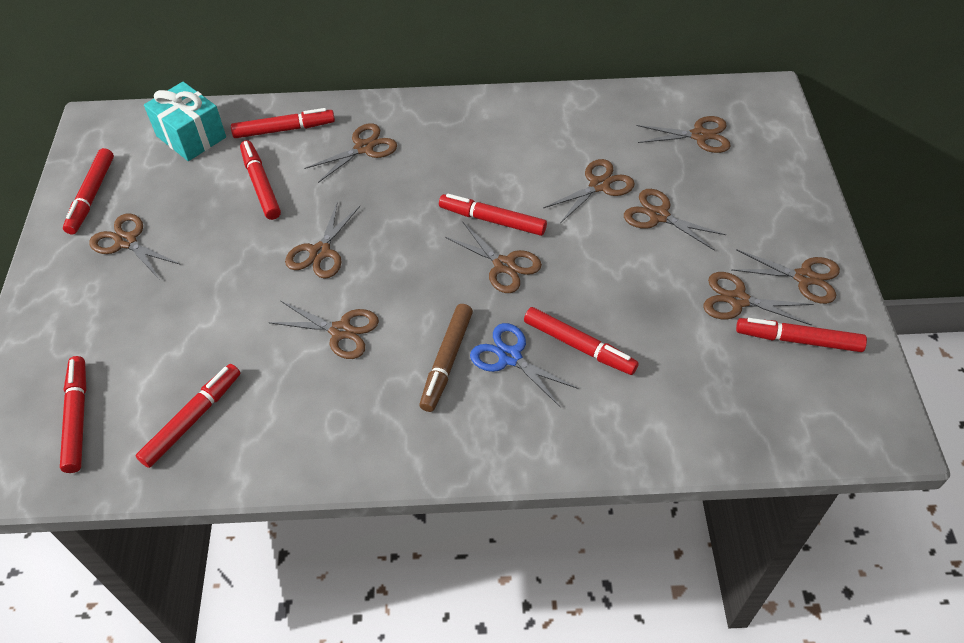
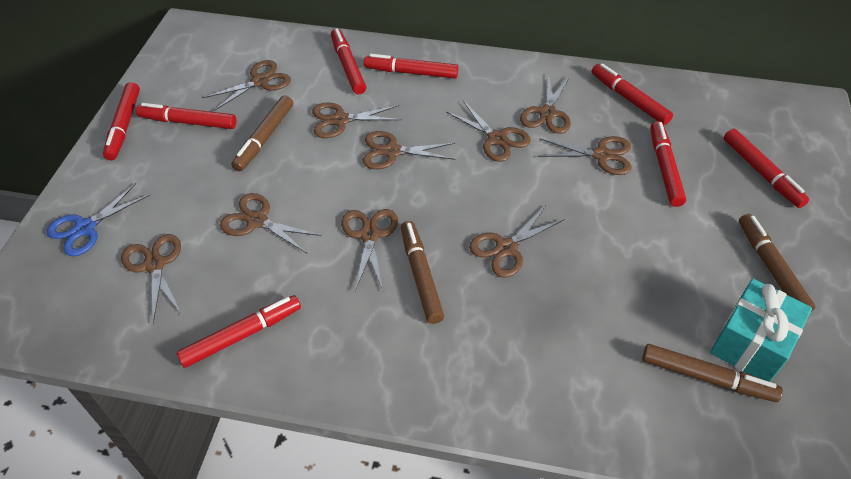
brown marker: [419,304,473,412] = 1 -> [231,95,293,171] [401,221,444,324] [642,344,783,402] [739,214,815,312] = 4

